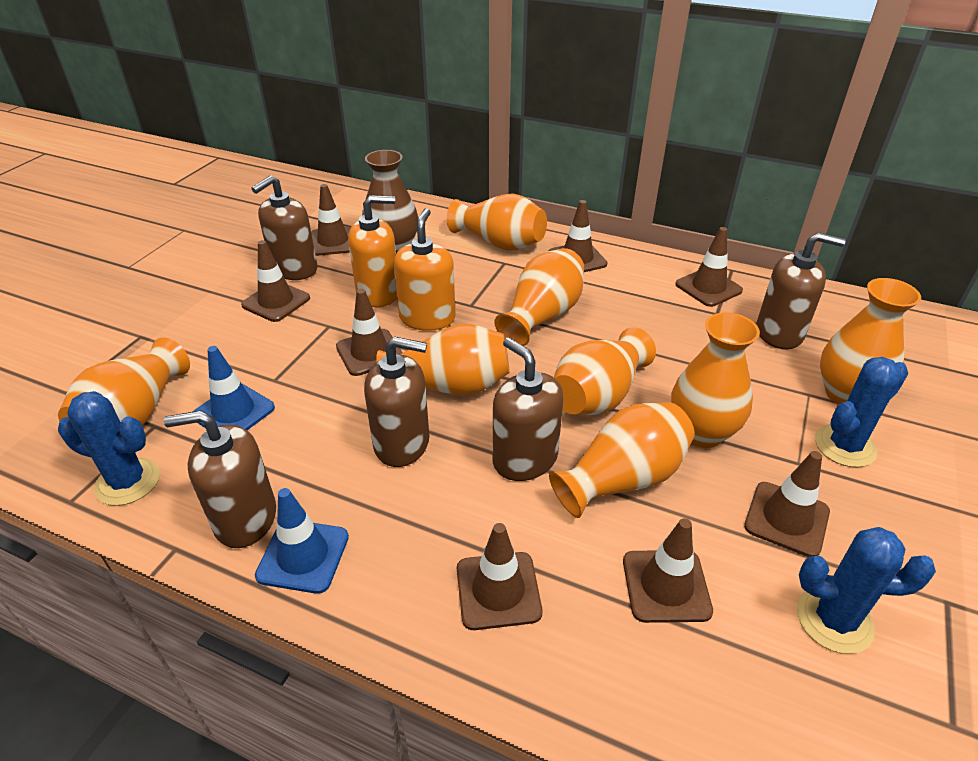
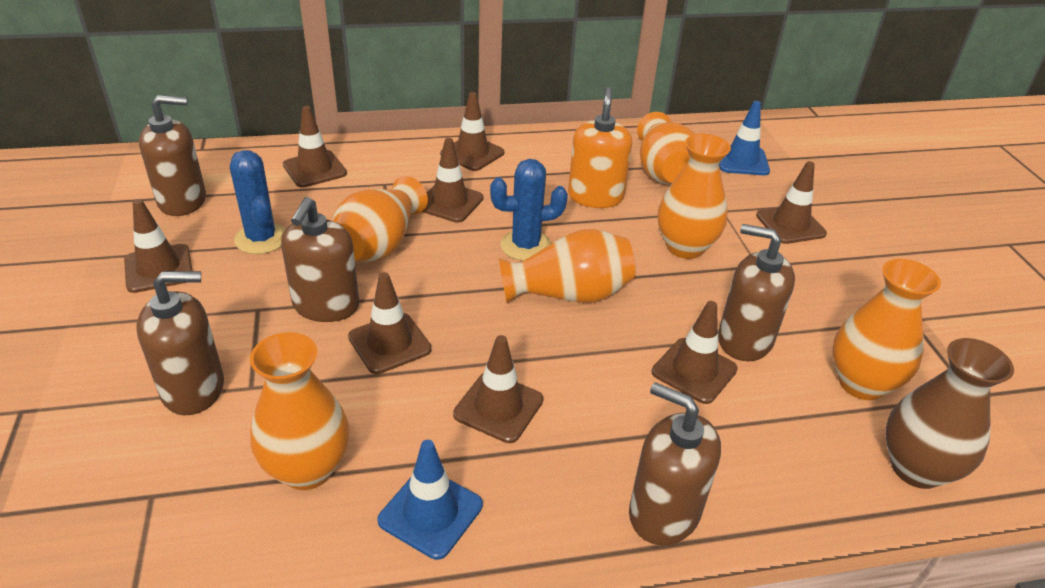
blue cactus: [58,391,160,506] [797,527,936,654] [815,357,908,467] = 3 -> [230,150,285,254] [490,159,568,261] = 2
orange soap dispenser: [348,195,397,307] [394,208,455,331] = 2 -> [568,87,632,208] = 1
orange vase: [58,338,190,426] [376,324,510,395] [447,194,547,251] [494,248,584,346] [549,402,695,518] [554,327,656,415] [671,312,760,448] [820,278,921,404] = 8 -> [250,332,349,490] [332,176,428,262] [499,229,635,303] [637,112,695,185] [658,134,731,259] [832,259,941,400] = 6

